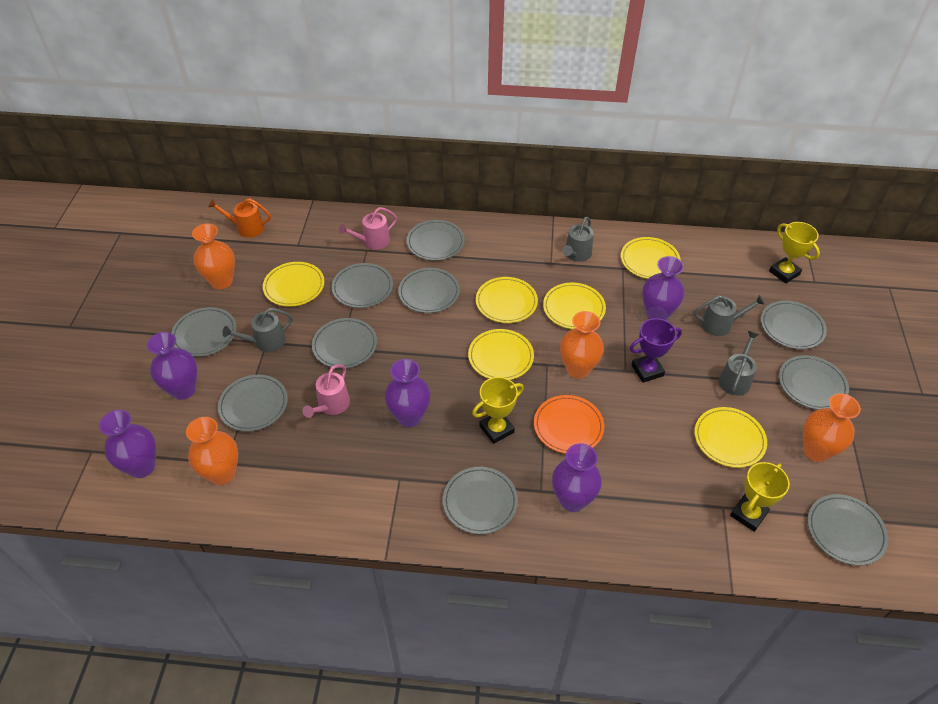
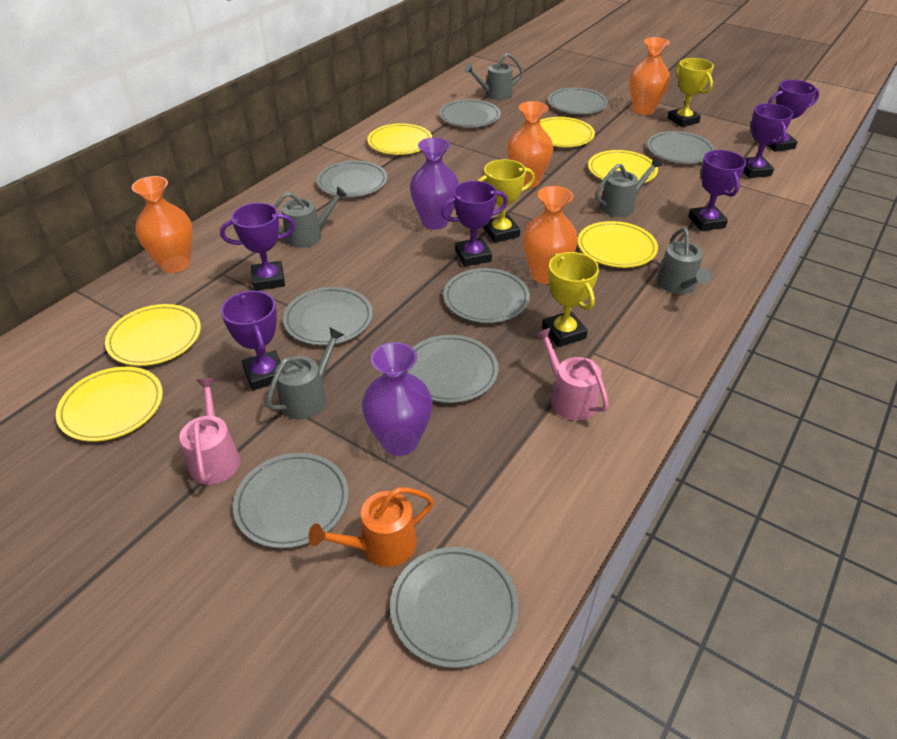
grey plate: [171,307,237,357] [218,375,288,432] [312,318,377,369] [332,263,393,308] [398,268,460,313] [407,220,465,261] [443,467,518,534] [761,301,827,349] [779,355,849,410] [807,494,888,566] = 10 -> [233,453,349,548] [283,287,373,345] [317,160,387,197] [390,547,519,668] [407,335,499,403] [439,99,501,127] [443,268,530,323] [548,88,608,114] [647,131,715,164] = 9
grey watering can: [222,308,293,352] [562,217,594,262] [694,295,765,336] [719,331,759,396] = 4 -> [266,327,344,420] [274,186,348,248] [464,53,523,100] [595,157,662,217] [657,228,711,294] = 5
orange plate: [534,395,604,454] = 1 -> none = 0
purple trophy: [630,318,682,383] = 1 -> [220,203,295,291] [221,291,281,390] [441,181,508,266] [688,150,746,231] [743,103,793,178] [767,80,819,152] = 6
purple vase: [99,410,156,478] [147,332,197,400] [385,359,430,427] [552,443,602,512] [642,256,684,320] = 5 -> [362,342,433,456] [410,137,459,230] = 2

